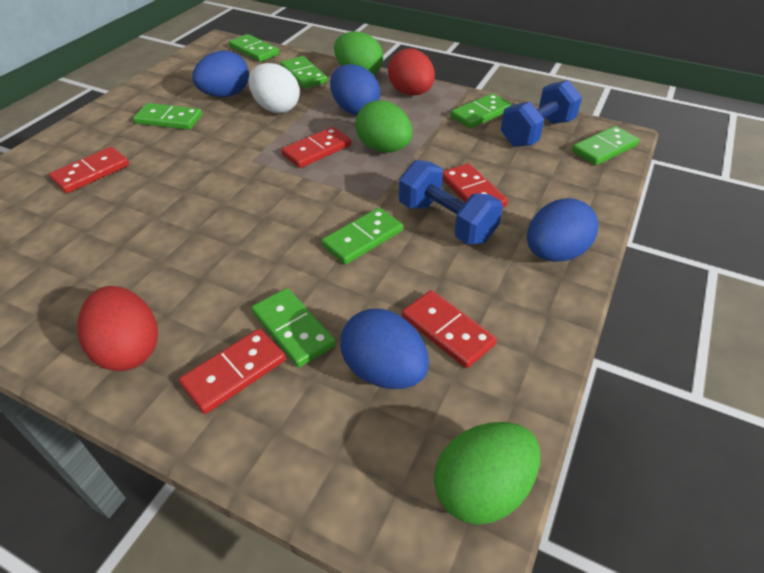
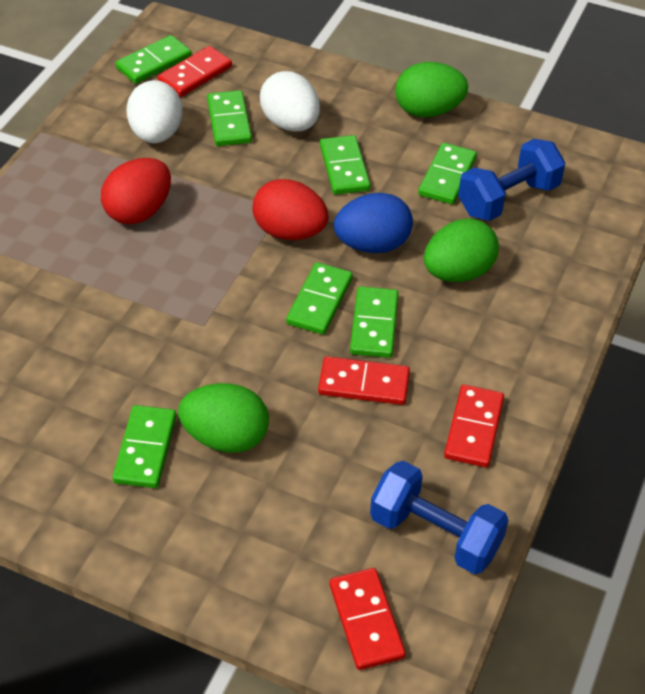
blue egg: [192,50,249,97] [330,64,380,115] [340,309,429,389] [527,198,598,262] = 4 -> [334,193,413,253] = 1
red domino: [49,147,129,193] [179,329,286,414] [281,127,351,168] [402,290,497,368] [442,163,508,207] = 5 -> [158,46,232,97] [318,356,410,405] [330,568,406,670] [444,385,504,467] = 4
white egg: [248,63,300,113] = 1 -> [126,80,182,143] [260,71,320,131] = 2

